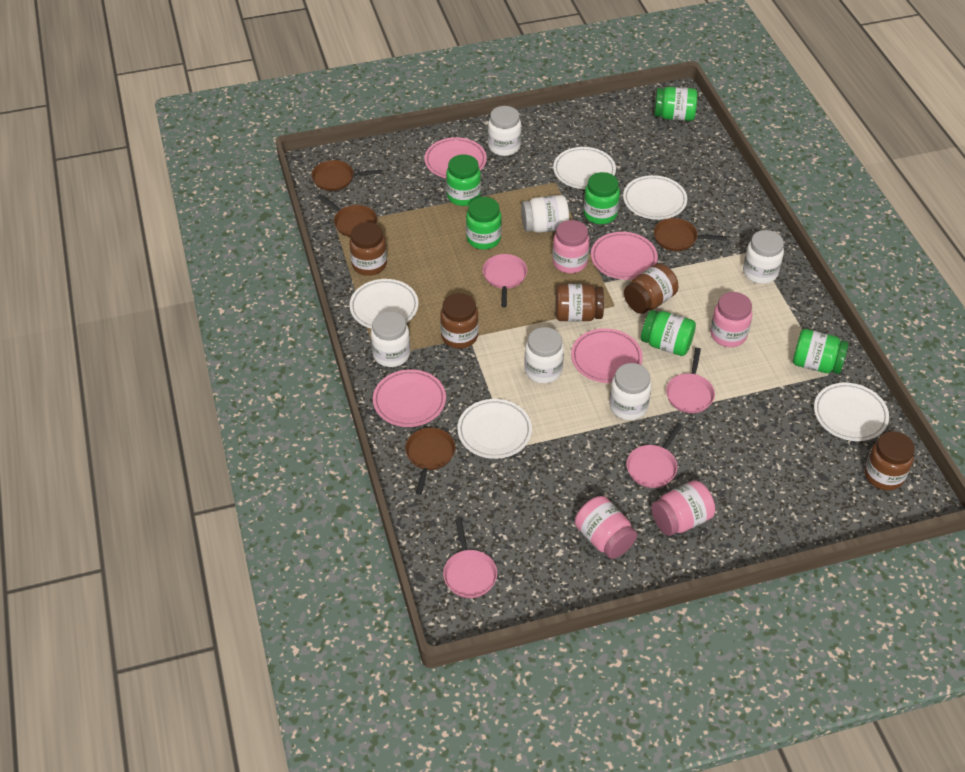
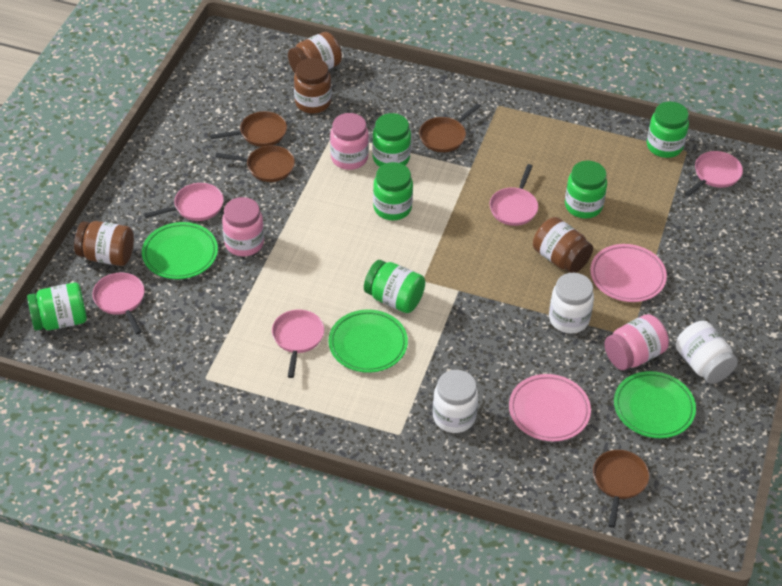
brown jar: [349,222,387,276] [440,293,479,349] [555,284,604,321] [624,264,678,314] [864,431,915,490] = 5 -> [74,221,134,266] [288,32,342,73] [294,58,331,114] [533,217,593,273] = 4
green plate: none = 0 -> [142,222,218,279] [328,310,408,373] [614,371,696,438] = 3
pink jar: [552,220,590,273] [575,496,637,559] [651,480,715,536] [710,292,752,347] = 4 -> [222,197,264,256] [330,113,369,170] [604,314,669,370] = 3
pink pan: [443,519,497,598] [483,254,527,307] [627,423,683,488] [666,348,715,413] = 4 -> [92,273,145,334] [144,183,224,221] [272,310,324,378] [489,164,538,226] [685,151,743,197] = 5
pink plate: [373,369,446,427] [424,137,487,178] [571,328,643,383] [591,232,658,280] = 4 -> [509,374,591,441] [590,244,667,302] = 2
white jar: [371,311,410,367] [488,106,521,156] [521,195,569,233] [524,327,564,383] [609,363,651,420] [743,230,784,284] = 6 -> [433,370,478,433] [549,273,594,333] [676,321,738,384] = 3
white plate: [349,279,419,329] [457,399,532,459] [553,147,616,189] [623,175,687,220] [814,383,889,441] = 5 -> none = 0

